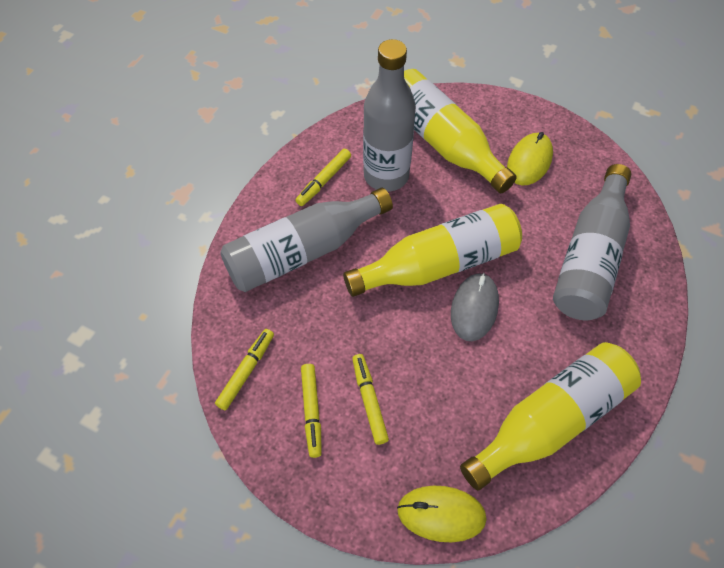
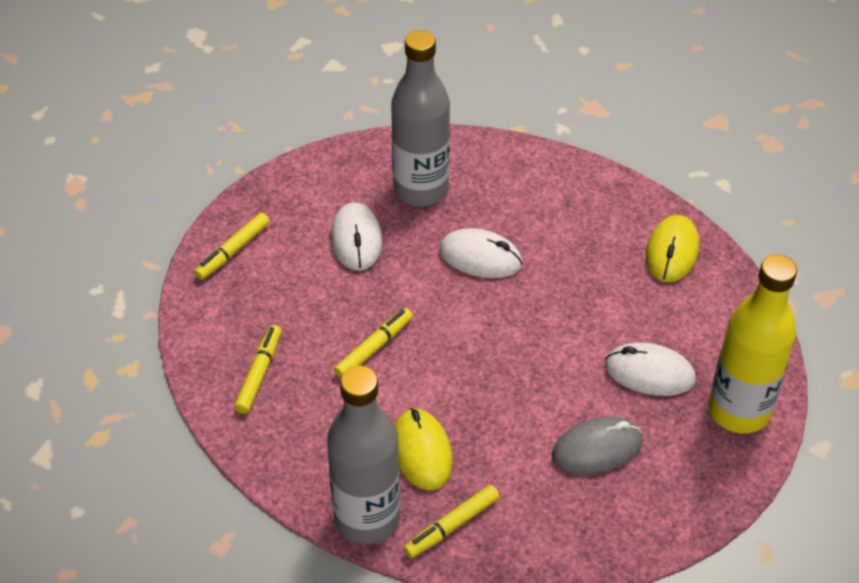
grey bottle: [220,188,393,292] [363,39,416,192] [553,164,631,320] = 3 -> [327,366,400,544] [391,30,450,207] = 2
white mouse: none = 0 -> [331,202,382,271] [439,228,522,278] [605,343,696,396] = 3
yellow bottle: [343,204,522,297] [404,69,517,193] [460,342,641,490] = 3 -> [709,254,797,434] = 1

